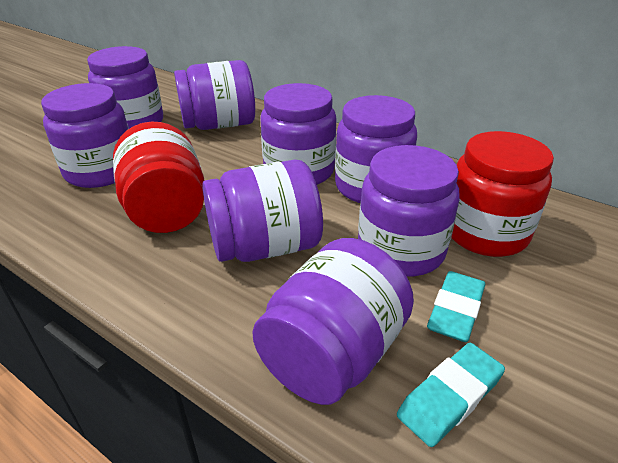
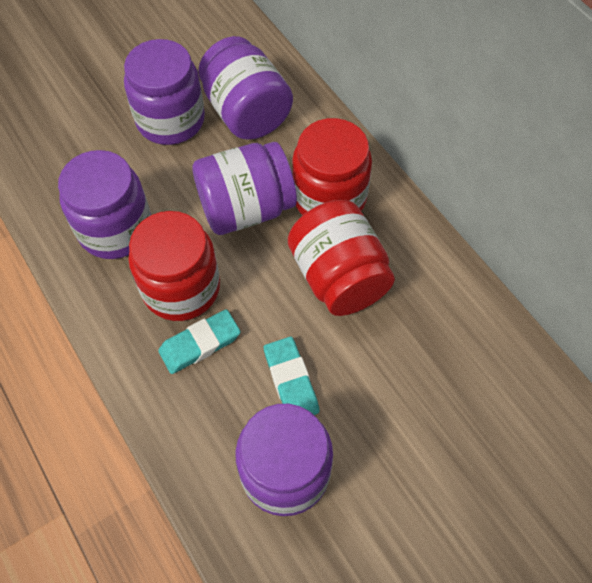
purple jar: [41,83,129,188] [87,46,163,129] [174,60,255,130] [202,160,323,262] [252,238,414,405] [260,83,337,185] [335,95,417,203] [358,145,460,277] = 8 -> [58,150,151,259] [124,39,205,145] [192,142,297,235] [198,36,293,140] [235,404,333,516] = 5
red jar: [113,121,204,233] [451,131,554,257] = 2 -> [129,211,220,321] [288,200,395,316] [292,118,372,215] = 3

